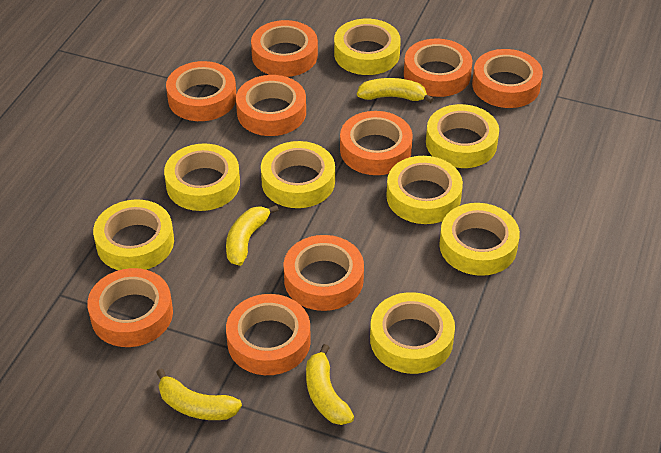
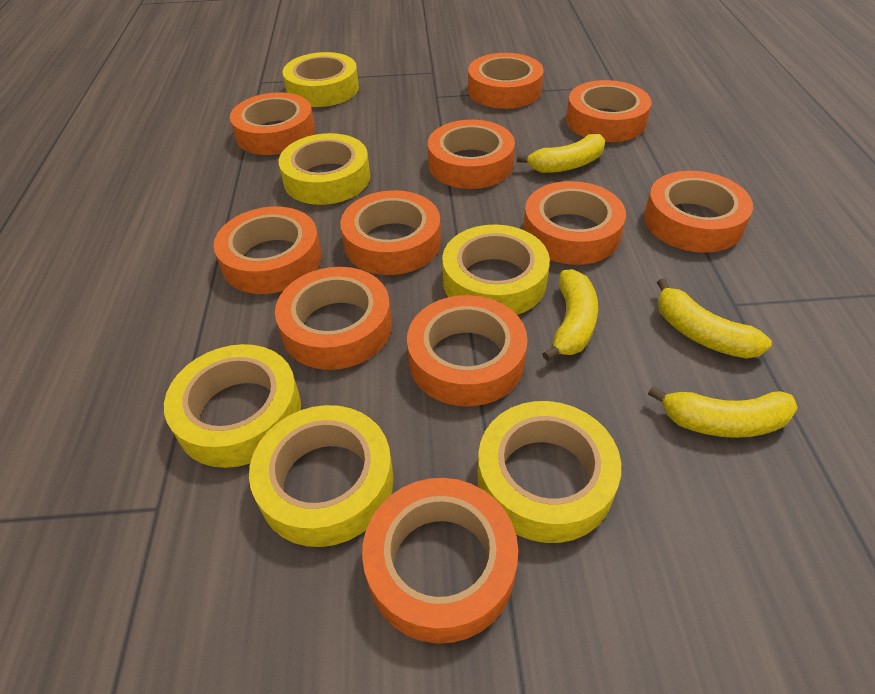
orange tape: [87,268,173,347] [166,61,236,121] [226,294,311,375] [236,75,306,136] [251,20,318,77] [283,235,364,311] [340,111,413,175] [404,38,472,97] [472,49,543,108] = 9 -> [214,206,322,294] [230,92,315,155] [275,267,392,370] [340,190,441,275] [362,478,518,644] [407,295,527,406] [428,120,515,189] [468,53,544,109] [523,181,626,265] [566,80,652,142] [644,171,753,253] = 11
yellow tape: [93,199,174,270] [164,143,240,211] [261,141,335,208] [334,19,401,75] [370,292,455,374] [386,156,463,224] [426,104,499,168] [439,203,520,276] = 8 -> [164,344,301,468] [249,405,394,547] [279,133,370,205] [283,52,359,107] [442,225,550,315] [478,401,621,543] = 6

